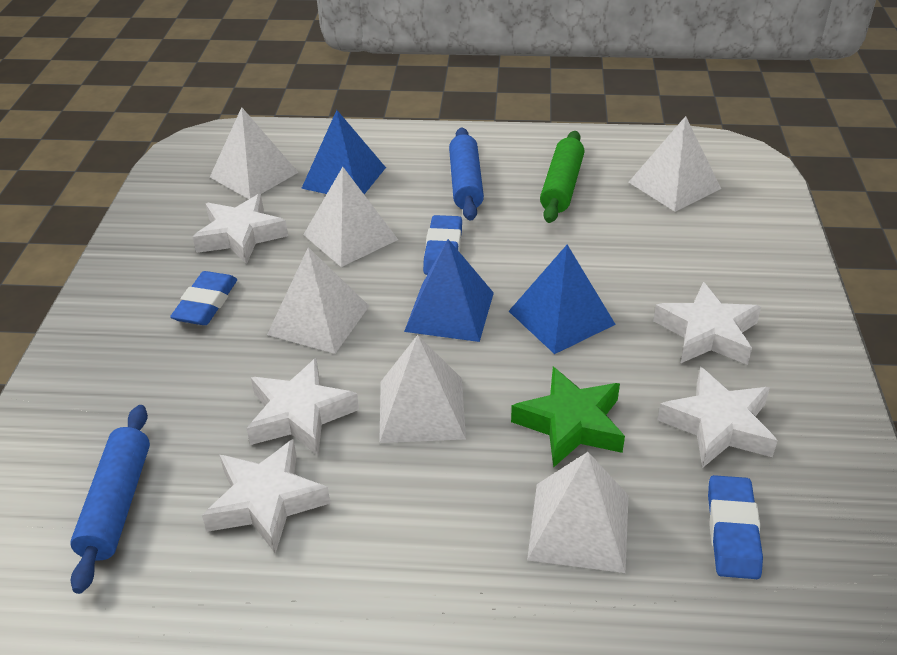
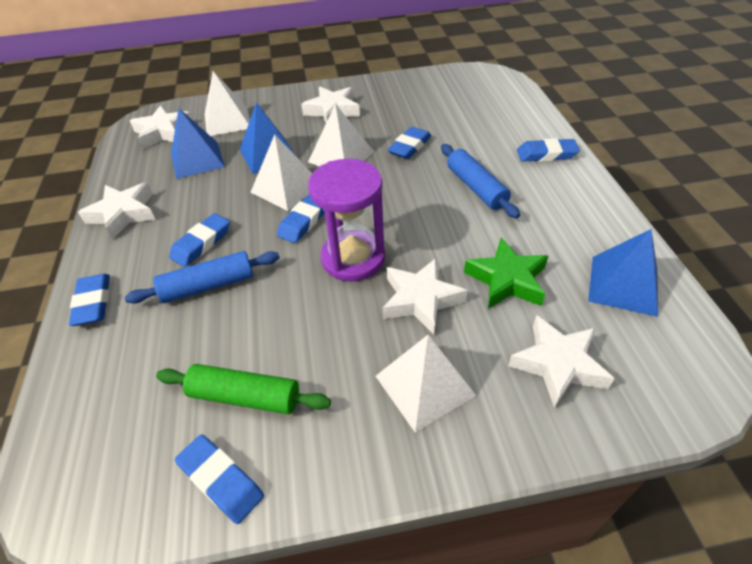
blue eraser: [170,271,237,325] [423,215,462,275] [708,475,763,579] = 3 -> [69,274,110,326] [169,213,230,267] [175,434,264,524] [277,194,325,243] [387,127,431,159] [517,138,580,162] = 6
purple hourglass: none = 0 -> [308,159,385,281] = 1
white pyramid: [210,107,299,199] [267,247,369,354] [303,167,398,267] [379,335,466,443] [527,452,629,573] [629,116,721,212] = 6 -> [205,71,250,136] [250,134,312,211] [308,104,374,167] [376,335,476,433] = 4

